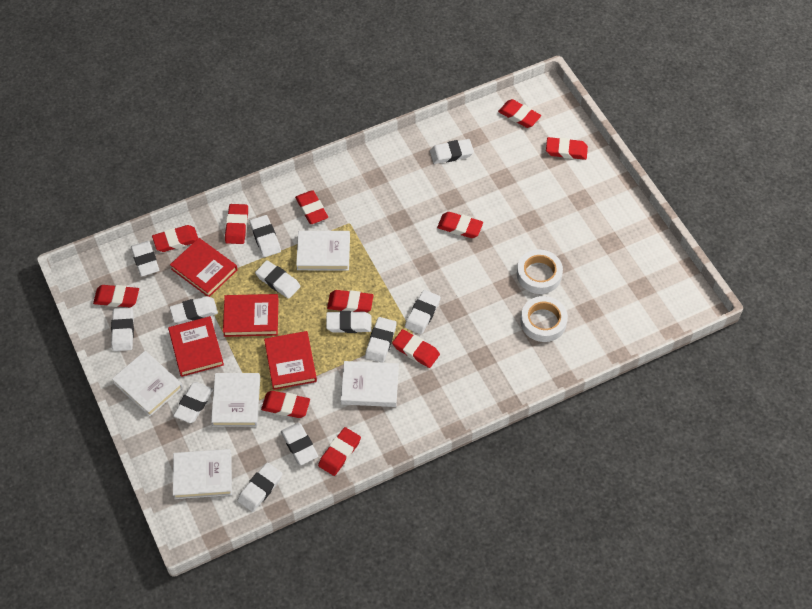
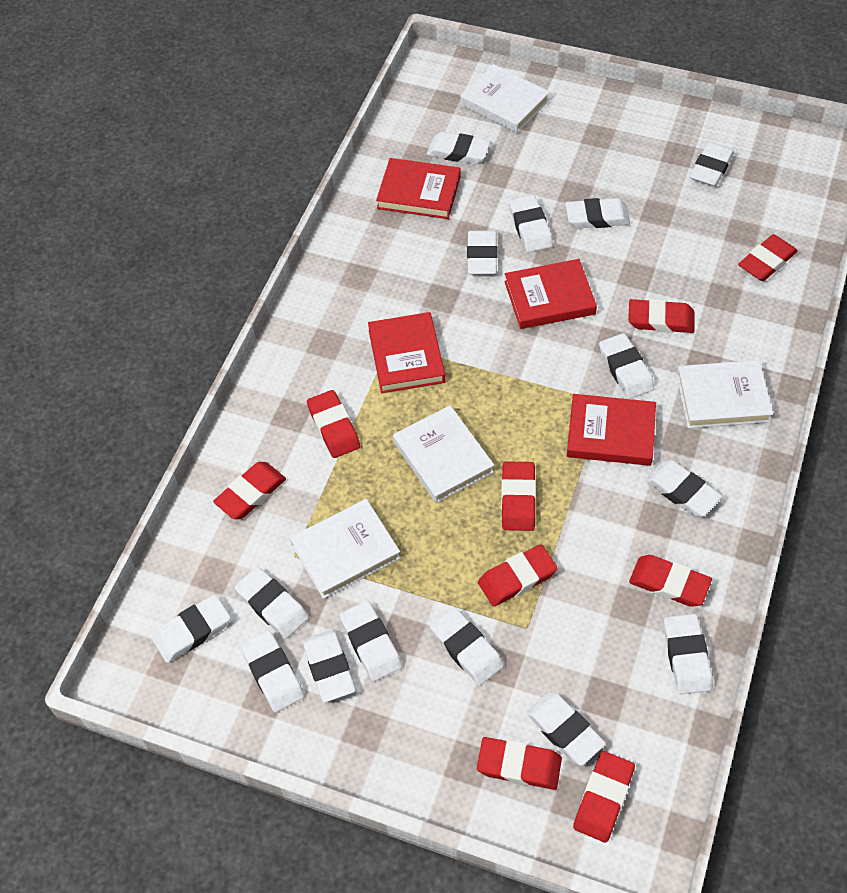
red eraser: [93,285,139,307] [152,225,198,252] [225,204,248,244] [261,391,310,418] [295,190,328,224] [318,427,361,476] [327,290,374,312] [392,329,440,368] [437,212,483,238] [498,99,541,128] [546,137,588,160] = 11 -> [213,462,286,519] [307,390,360,458] [477,737,562,790] [478,544,558,607] [501,461,536,531] [573,751,635,843] [628,299,695,333] [629,555,712,607] [738,234,798,281] = 9
white book: [112,351,183,416] [173,449,232,499] [211,373,260,427] [296,231,350,271] [341,361,399,407] = 5 -> [290,499,401,599] [393,405,494,503] [460,64,550,133] [676,360,773,428] = 4
white eraser: [111,307,134,351] [131,241,159,277] [170,296,218,324] [173,382,213,423] [237,463,282,512] [249,215,281,257] [255,260,301,299] [281,423,318,465] [326,311,372,333] [365,317,397,363] [405,290,441,335] [430,139,474,164] = 12 -> [152,594,231,663] [235,567,309,639] [240,630,304,713] [302,629,356,702] [340,601,402,681] [427,132,491,164] [430,607,504,686] [467,231,498,274] [509,195,553,252] [526,692,606,766] [565,198,630,228] [599,333,654,399] [645,460,722,516] [664,614,712,695] [690,142,734,187] = 15
white tape: [517,250,563,294] [520,296,568,342] = 2 -> none = 0

